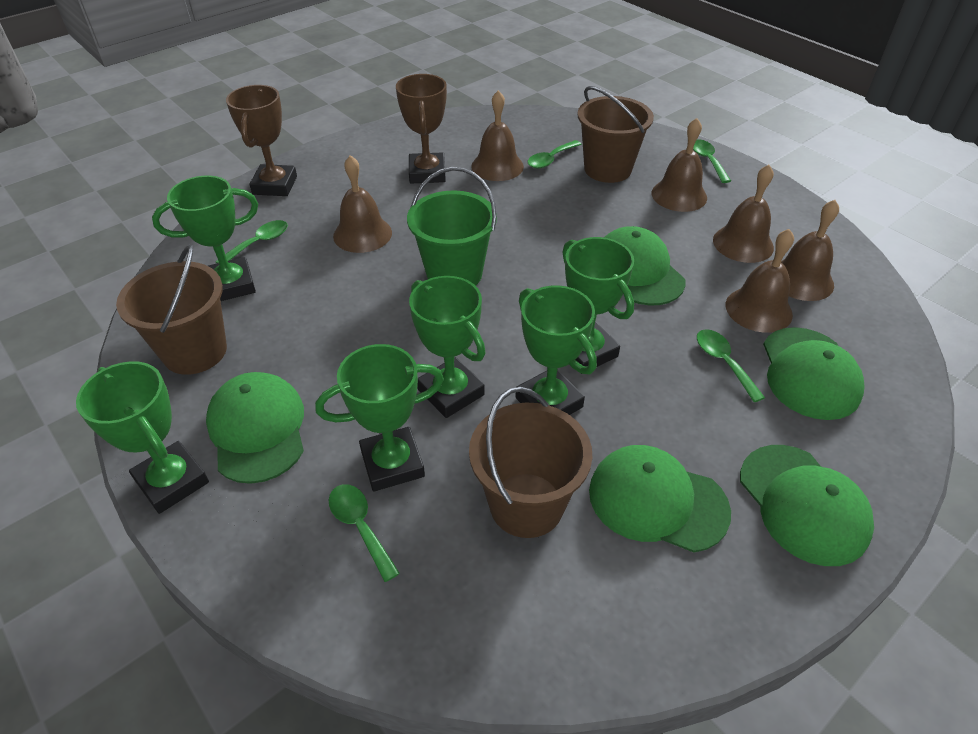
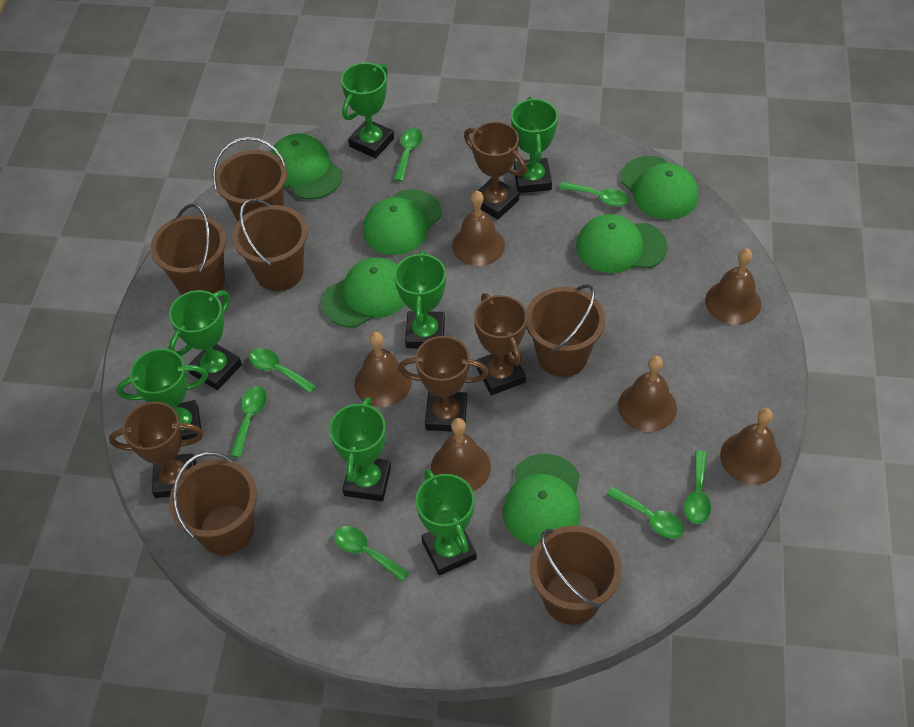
brown bucket: [116,245,227,375] [469,387,592,538] [577,86,654,183] = 3 -> [150,204,226,295] [169,452,257,555] [213,137,287,221] [232,199,308,291] [526,284,605,377] [530,526,621,625] = 6
brown trophy: [226,85,297,196] [396,74,447,183] = 2 -> [109,402,203,498] [398,336,489,432] [464,121,527,220] [474,293,527,395] = 4
green bucket: [407,167,497,286] = 1 -> none = 0
green cap: [206,372,304,484] [589,445,731,553] [603,226,686,305] [740,445,874,566] [763,327,865,420] = 5 -> [270,133,343,200] [322,257,405,328] [363,189,442,255] [503,454,580,547] [576,214,667,273] [620,156,698,220] = 6
green spoon: [215,220,288,263] [329,484,400,582] [528,140,581,168] [693,139,731,183] [697,329,765,402] = 5 -> [230,386,267,458] [249,348,316,393] [334,526,409,581] [394,128,422,181] [559,182,629,207] [606,486,684,538] [684,451,711,524] = 7
green trophy: [76,361,209,514] [152,175,258,301] [315,344,444,491] [409,276,486,418] [516,285,597,415] [562,237,634,367] = 6 -> [117,348,208,440] [169,290,242,390] [329,397,391,501] [341,63,394,158] [394,250,446,348] [416,469,477,575] [511,97,558,193] = 7

